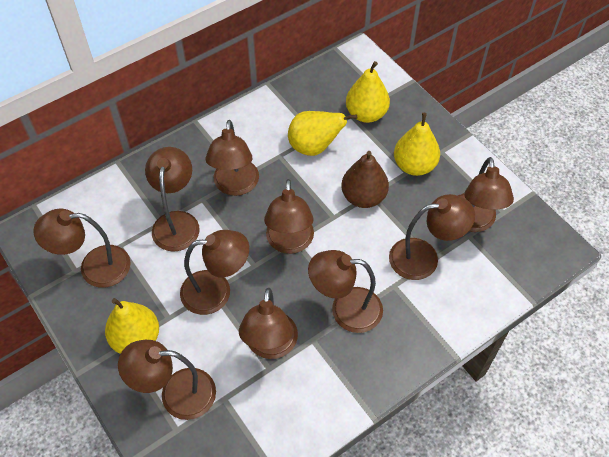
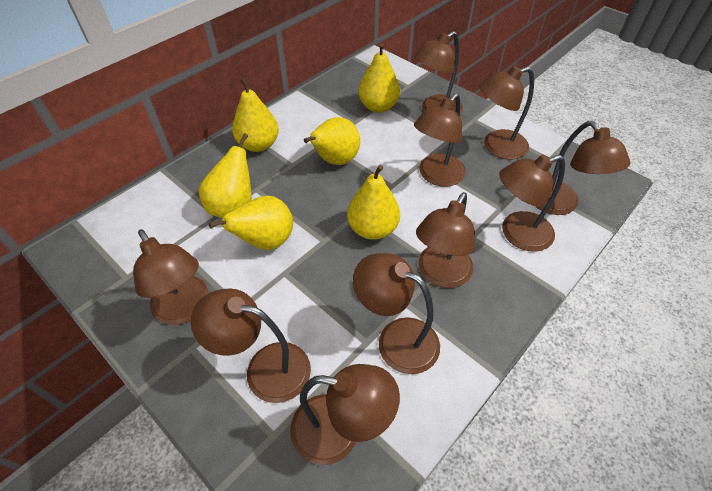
brown pear: [341,151,389,208] = 1 -> none = 0
yellow pear: [105,298,159,354] [288,111,357,156] [346,61,390,123] [394,113,440,176] = 4 -> [199,133,252,218] [209,196,293,250] [232,78,279,152] [304,117,360,165] [347,165,400,240] [358,43,400,113] = 6

